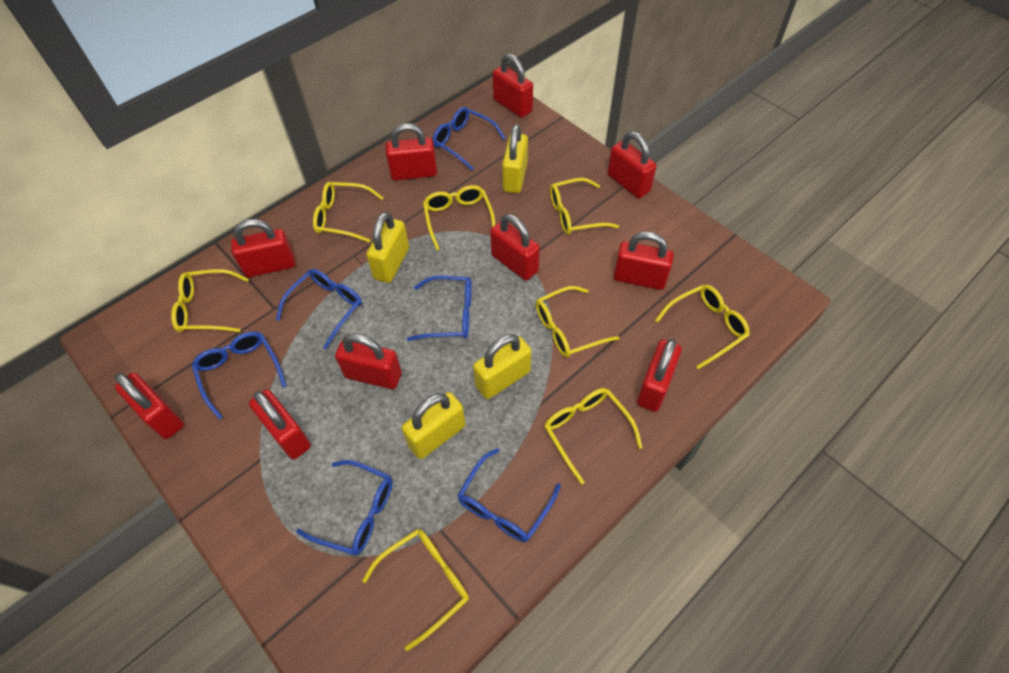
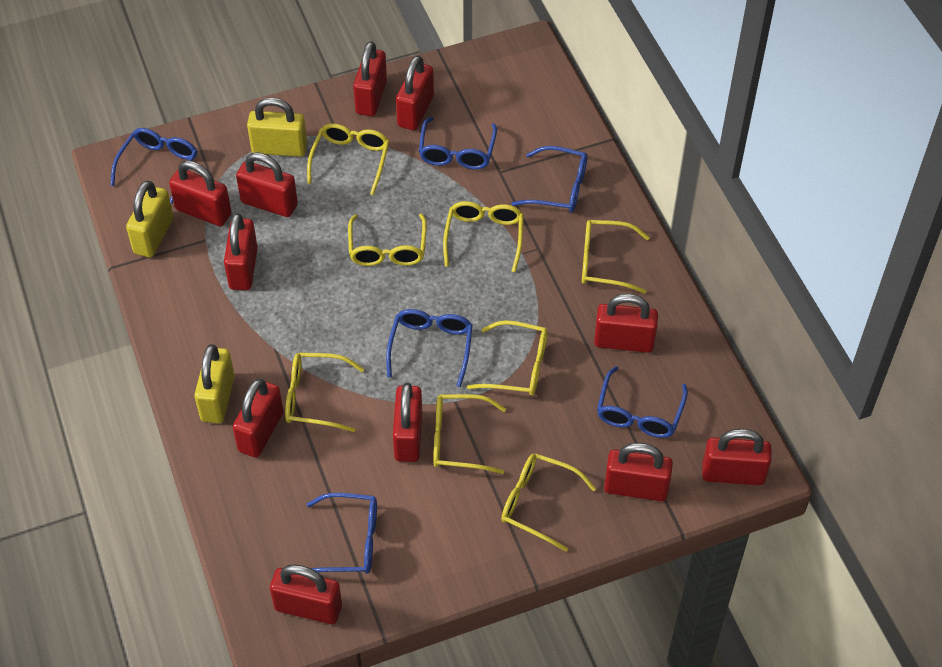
red padlock: [115,373,184,439] [231,219,295,277] [249,390,311,459] [335,333,402,389] [385,123,437,180] [490,214,540,281] [493,54,533,118] [608,131,657,198] [613,232,674,290] [637,339,682,412] = 10 -> [169,160,232,226] [224,213,258,290] [232,379,283,458] [236,152,298,217] [270,564,342,624] [353,41,387,116] [393,383,422,462] [396,55,434,130] [594,294,658,353] [604,443,673,501] [702,429,772,486] = 11
yellow padlock: [366,212,409,283] [402,392,466,459] [473,334,531,399] [502,124,528,193] = 4 -> [126,181,174,257] [194,344,235,423] [247,97,307,157] = 3

